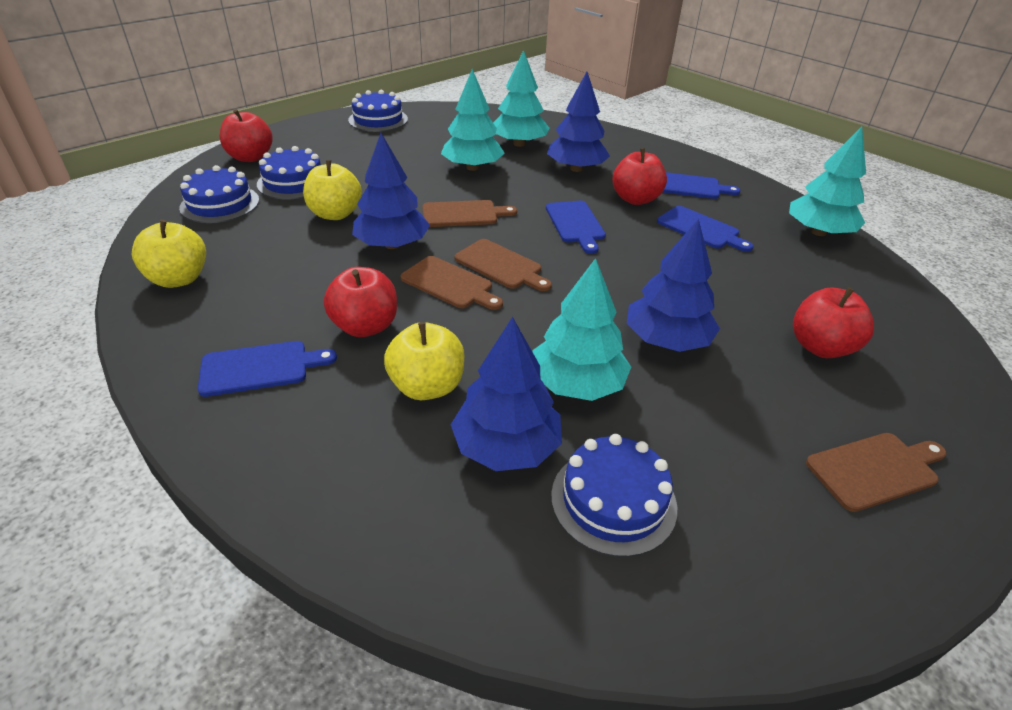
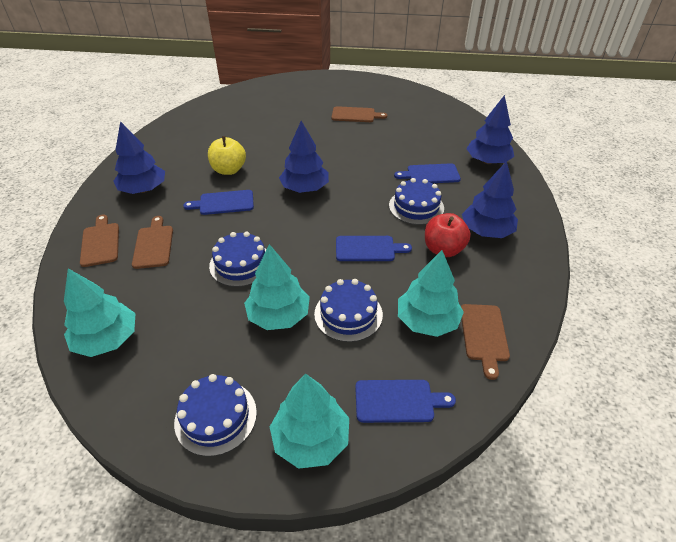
red apple: [220,109,273,162] [324,267,397,337] [613,148,667,205] [793,287,874,358] = 4 -> [425,213,471,257] = 1
yellow apple: [132,220,206,288] [303,160,362,220] [384,322,464,400] = 3 -> [208,136,246,175] = 1

